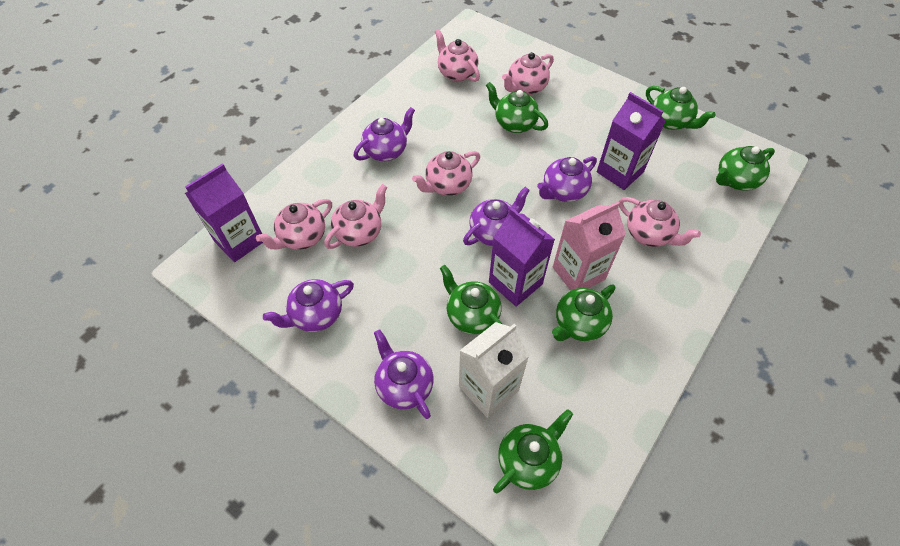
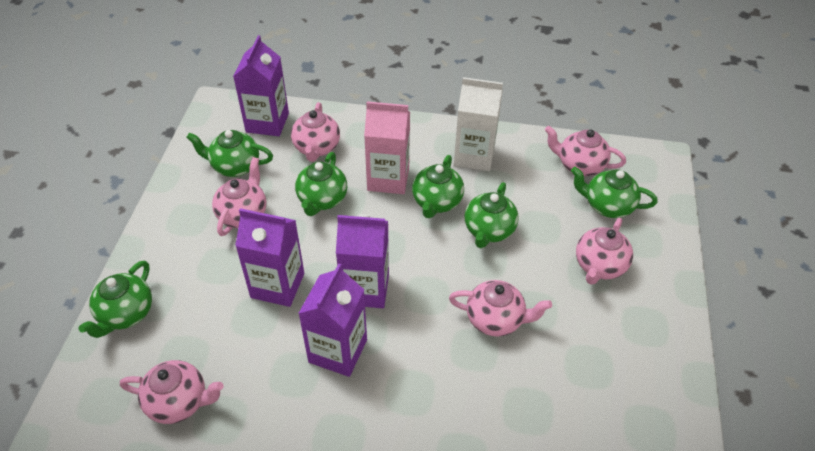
purple carton: [185,163,263,262] [489,208,555,307] [597,92,666,190] = 3 -> [233,35,289,136] [235,208,304,307] [298,263,367,377] [336,215,389,308] = 4
purple teapot: [263,279,354,332] [354,107,415,161] [374,329,433,419] [463,187,530,246] [537,156,597,202] = 5 -> none = 0

